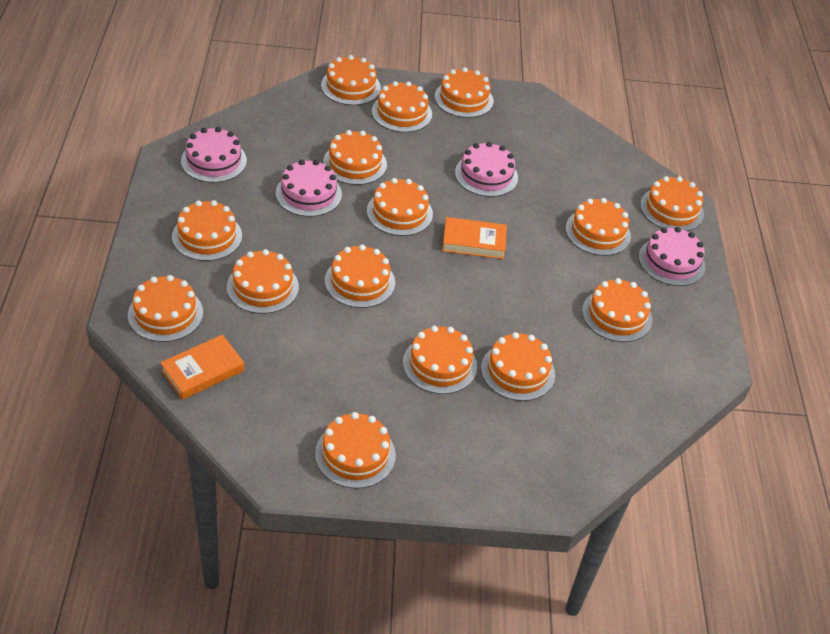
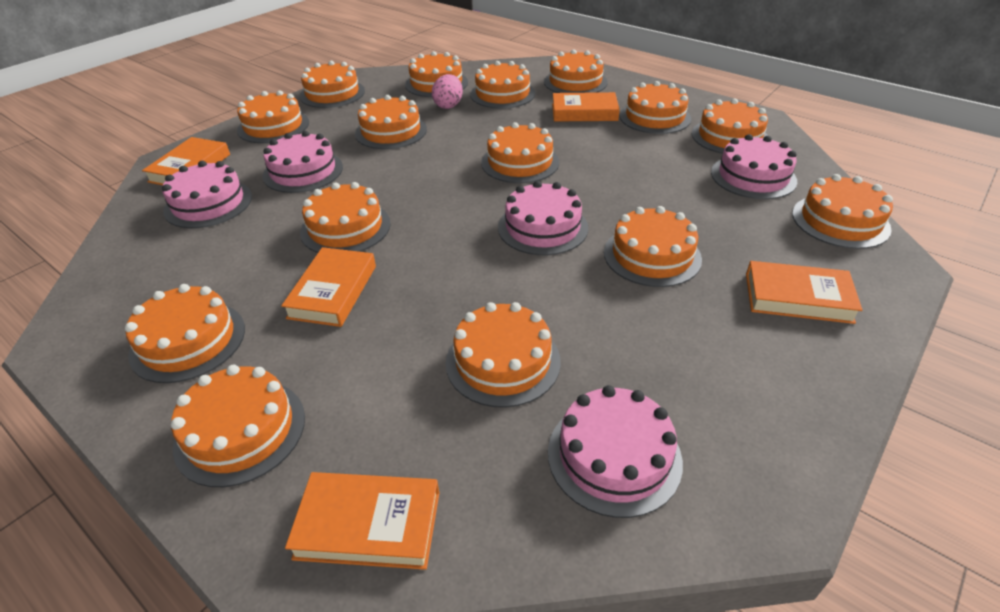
orange book: [160,335,244,400] [442,217,507,259] = 2 -> [142,137,230,185] [281,247,376,327] [285,472,439,570] [552,92,620,121] [746,261,863,324] = 5
pink cake: [181,127,247,183] [276,160,342,217] [455,142,518,197] [639,227,705,286] = 4 -> [162,161,252,228] [262,131,343,193] [498,181,588,255] [548,385,683,518] [711,134,797,199] = 5
pink egg: none = 0 -> [432,74,463,109] = 1

